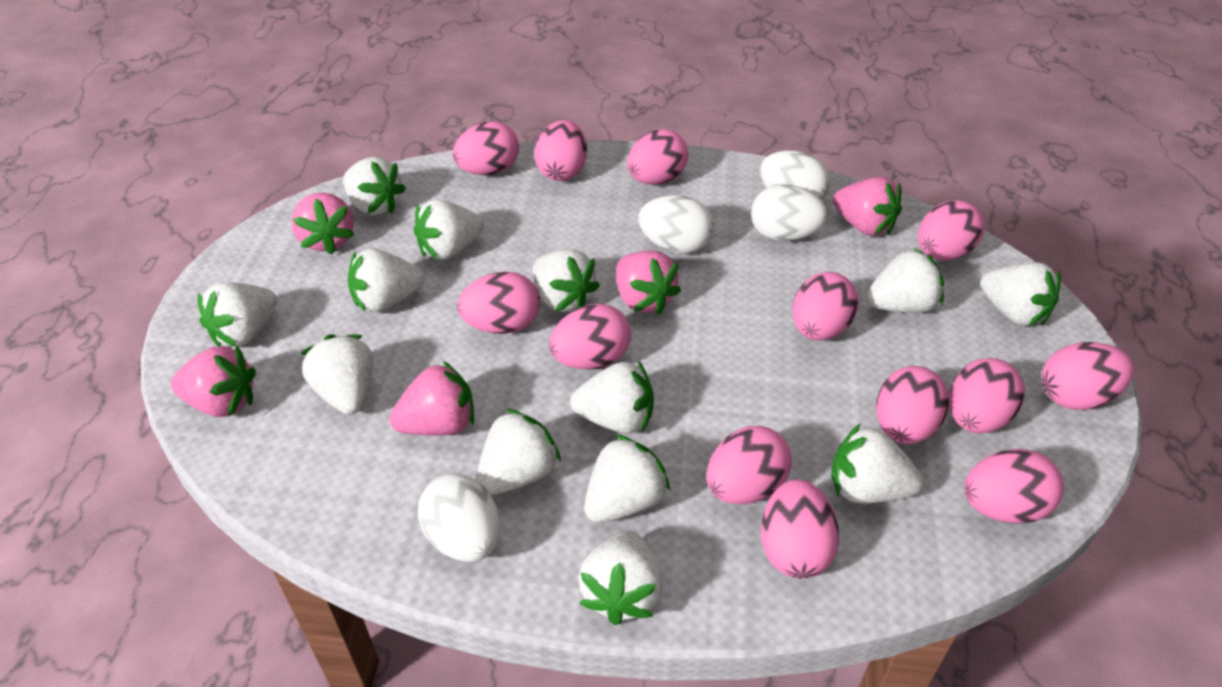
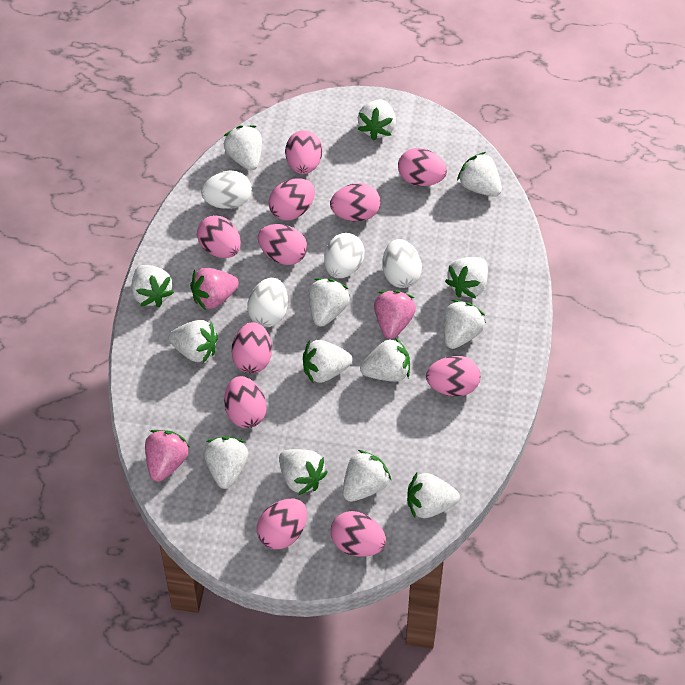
pink egg: [453,121,519,175] [457,272,540,334] [534,120,587,181] [549,304,631,369] [627,129,689,184] [707,426,792,504] [761,479,839,579] [793,272,859,341] [876,366,949,444] [918,200,984,260] [949,358,1025,433] [964,449,1064,524] [1042,342,1134,410] = 13 -> [197,215,241,258] [224,376,267,428] [231,322,272,373] [257,499,307,549] [258,224,307,265] [268,178,315,221] [285,130,322,174] [330,183,381,222] [331,511,386,556] [398,148,447,186] [426,356,480,396] = 11
pink strawberry: [171,345,256,417] [291,193,355,254] [389,361,474,436] [616,250,681,315] [833,177,902,236] = 5 -> [145,430,190,482] [190,268,239,310] [374,290,416,339] = 3
white strawberry: [197,282,277,347] [300,334,373,415] [343,157,406,215] [348,248,424,313] [414,199,484,260] [476,409,561,495] [533,249,600,311] [570,360,654,434] [578,531,663,625] [584,434,670,523] [831,423,923,503] [866,248,944,313] [980,262,1061,326] = 13 -> [132,265,174,307] [168,320,218,363] [204,436,248,489] [223,125,262,171] [279,449,328,495] [303,340,353,383] [309,278,350,327] [343,450,391,502] [358,100,396,140] [360,337,410,382] [407,473,460,518] [444,300,486,349] [445,257,488,298] [457,152,502,197] = 14

